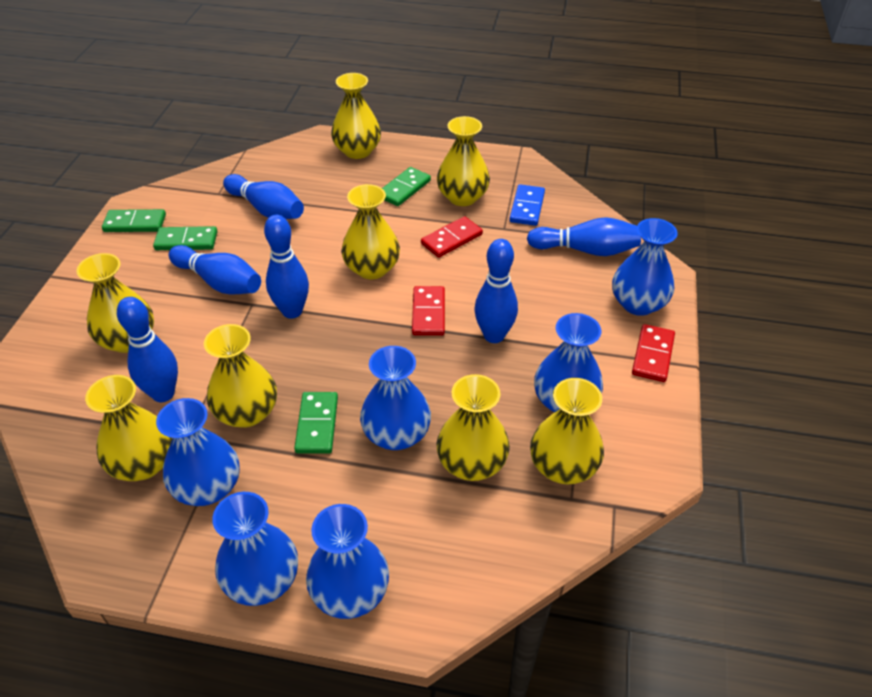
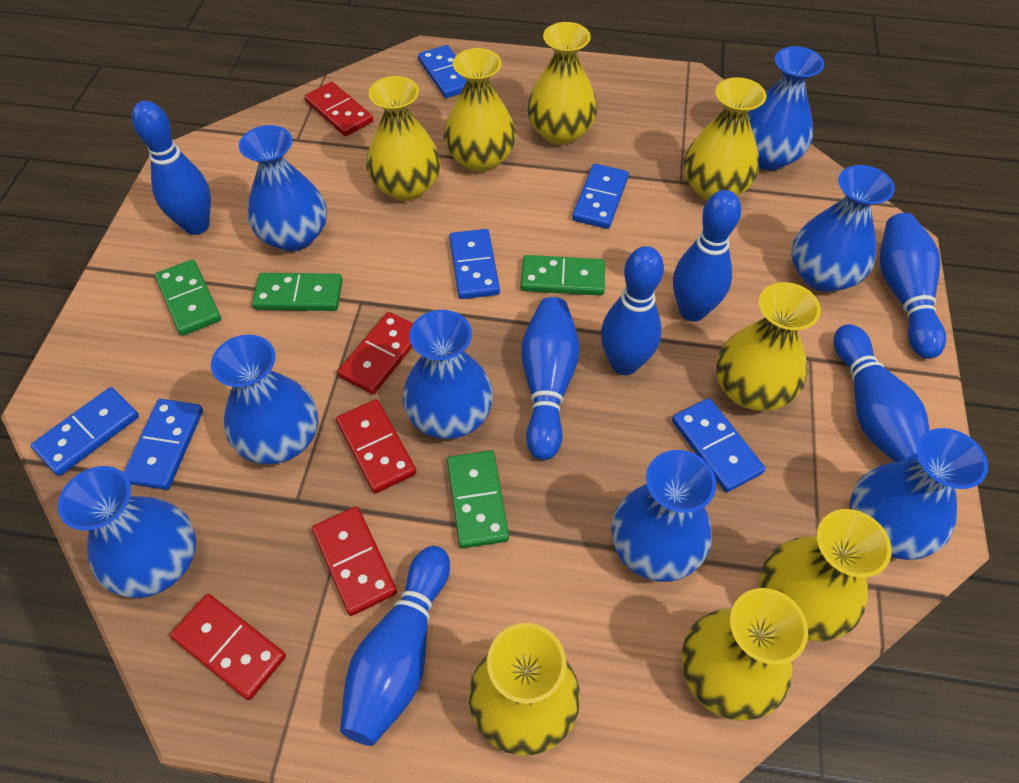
blue bowling pin: [117,297,178,402] [169,245,261,294] [223,174,304,219] [264,215,309,318] [474,239,518,343] [527,217,641,256] = 6 -> [132,101,211,235] [340,546,450,746] [521,297,580,460] [601,246,664,375] [673,190,741,322] [833,324,930,462] [880,213,946,359] = 7
blue domino: [510,184,545,226] = 1 -> [31,387,139,476] [123,399,203,490] [418,45,467,98] [449,229,500,299] [572,164,629,229] [672,398,765,492] = 6
blue vase: [156,398,240,506] [212,492,298,606] [306,504,389,619] [360,346,431,450] [534,313,603,412] [612,218,678,316] = 6 -> [58,466,196,598] [211,335,318,465] [239,125,327,251] [402,310,493,439] [611,450,716,582] [748,46,824,170] [791,165,895,292] [850,428,988,560] = 8
red domino: [412,286,445,336] [421,216,483,258] [632,324,675,382] = 3 -> [170,594,286,700] [304,82,373,136] [312,506,397,616] [336,399,417,494] [337,312,413,394] = 5

